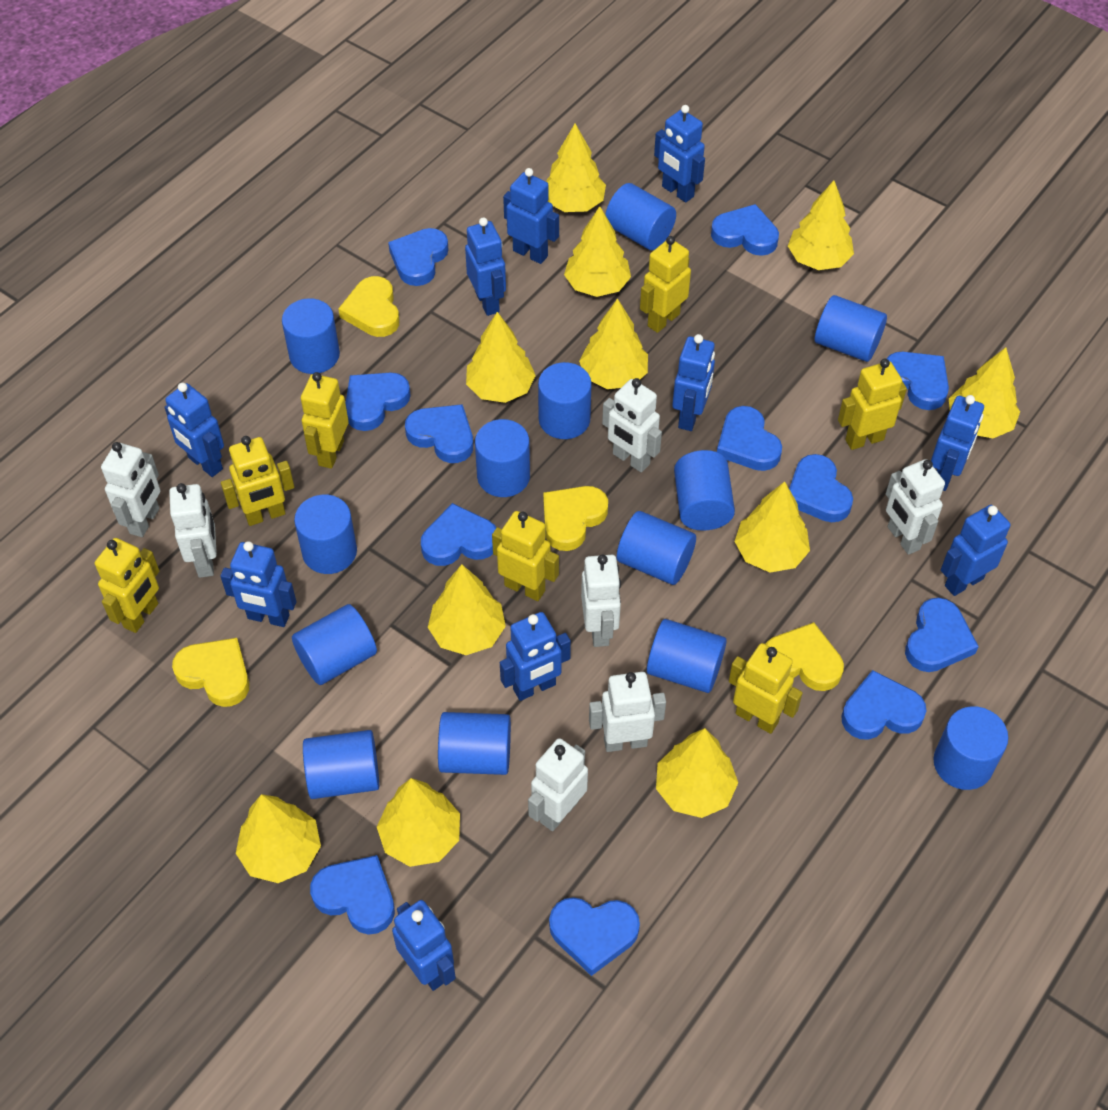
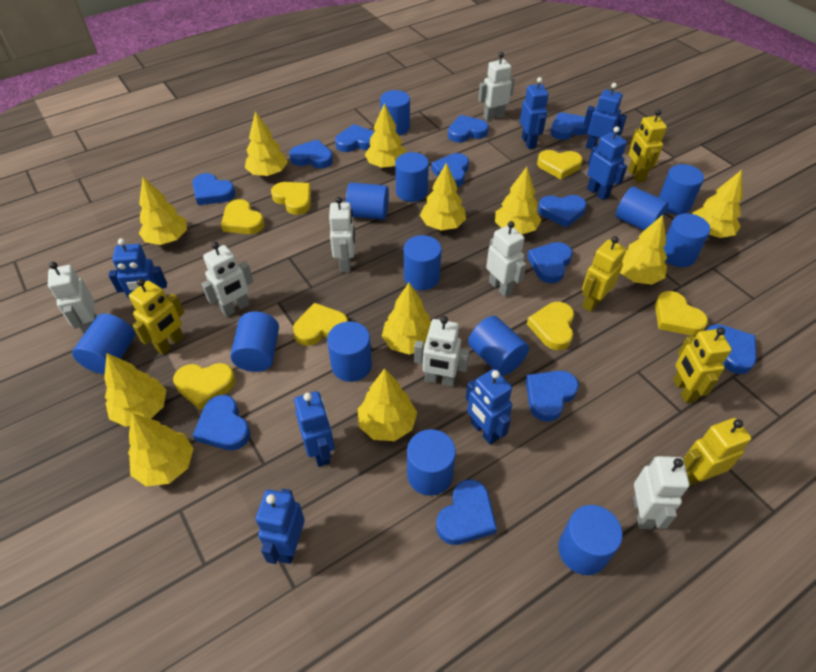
blue robot: [165,383,224,477] [220,541,297,627] [392,900,456,991] [465,217,506,316] [500,612,571,701] [503,168,559,264] [654,105,705,203] [672,334,715,431] [931,395,984,491] [941,505,1010,596] = 10 -> [109,238,167,299] [256,489,305,564] [294,391,334,467] [466,369,512,445] [520,77,549,149] [584,83,627,149] [587,126,627,200] = 7
yellow heart: [172,638,249,707] [338,276,400,337] [543,486,608,551] [766,622,844,691] = 4 -> [173,363,236,410] [221,199,264,234] [271,182,311,215] [293,303,348,346] [527,302,574,350] [537,150,583,179] [655,291,708,335] = 7
yellow robot: [95,538,160,633] [221,436,294,526] [301,372,349,469] [492,511,559,601] [640,236,691,333] [729,643,803,734] [838,359,907,450] = 7 -> [129,279,184,355] [582,236,626,312] [628,109,667,183] [673,327,732,403] [683,418,752,486] = 5

